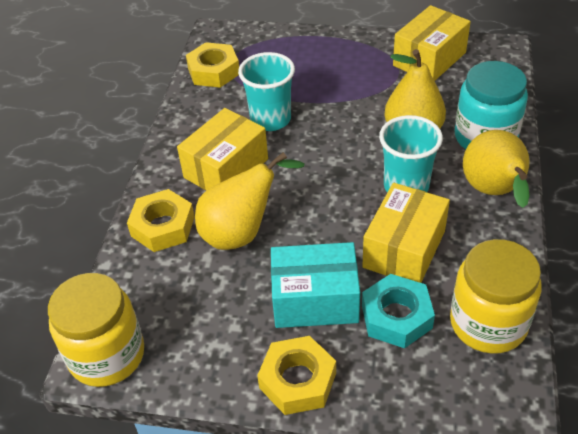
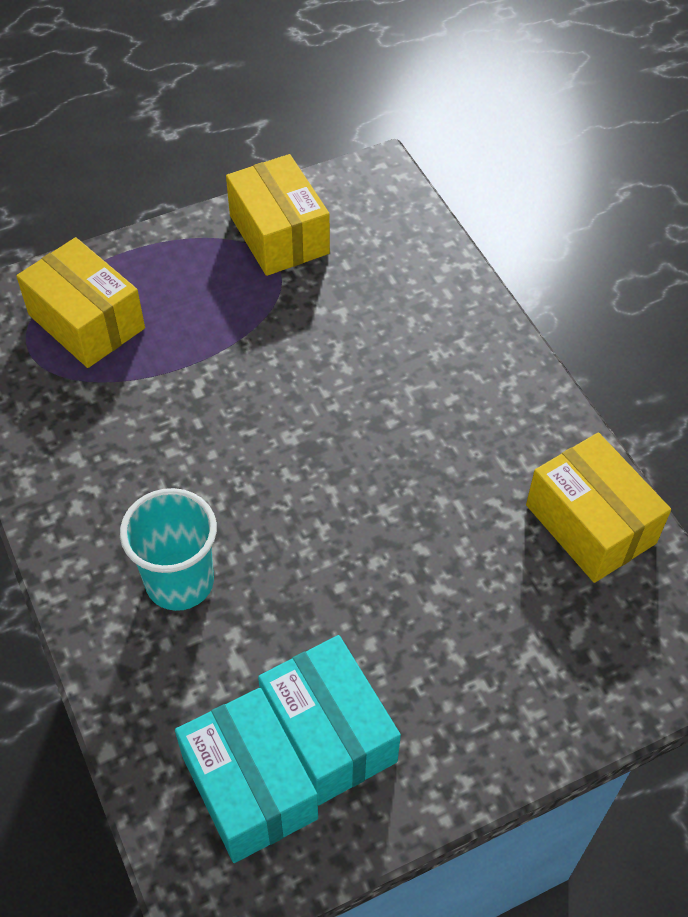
turquoise box: [271,242,360,328] = 1 -> [175,688,318,863] [258,635,401,806] = 2
turquoise cup: [238,52,295,131] [379,115,443,192] = 2 -> [120,488,217,611] = 1
turquoise jar: [455,61,528,149] = 1 -> none = 0
turquoise nut: [362,274,435,348] = 1 -> none = 0
yellow jar: [48,273,144,387] [450,239,541,354] = 2 -> none = 0
yellow nut: [127,189,195,252] [186,42,239,88] [257,336,336,415] = 3 -> none = 0
yellow pear: [195,152,304,250] [384,49,446,128] [463,130,530,208] = 3 -> none = 0

